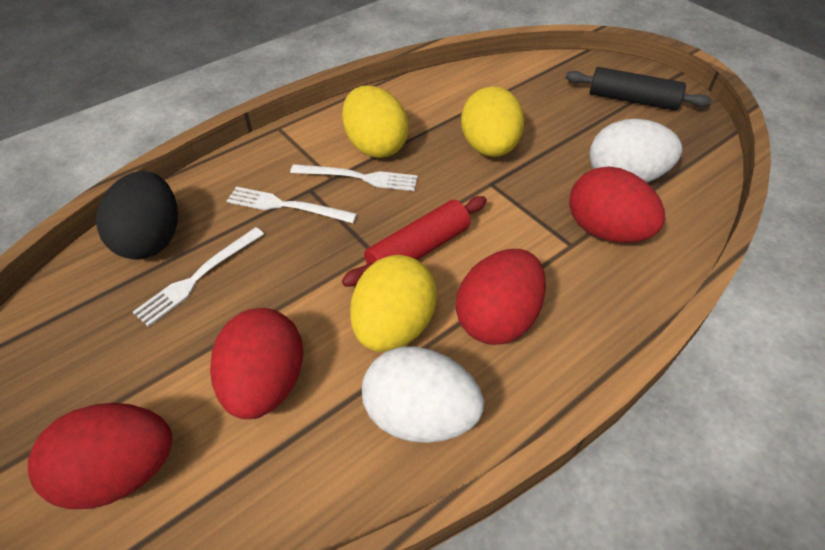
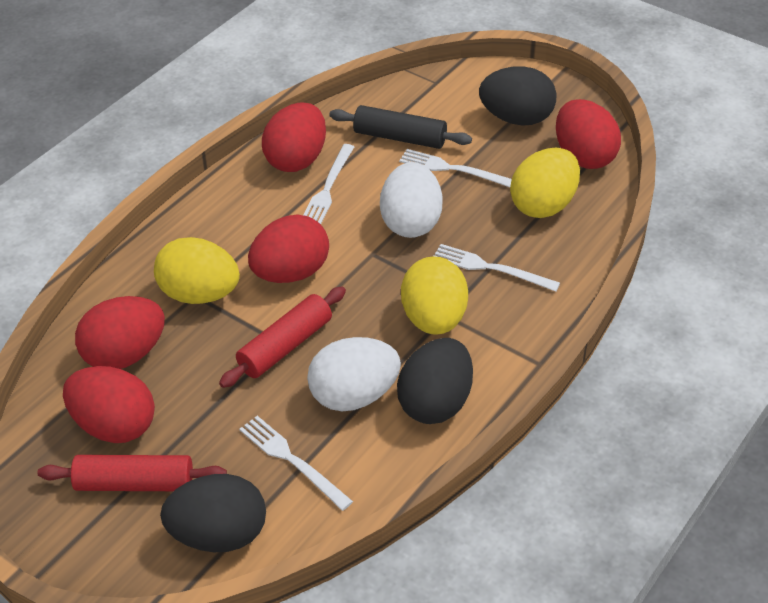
black egg: [96,171,178,260] = 1 -> [160,474,266,552] [397,338,473,424] [479,66,557,126] = 3
red egg: [28,403,172,509] [210,308,304,419] [456,249,546,345] [569,167,665,243] = 4 -> [63,366,155,443] [75,296,165,369] [248,215,329,283] [262,102,326,172] [556,99,621,169] = 5
red rolling pin: [342,196,487,287] = 1 -> [38,455,227,491] [219,286,346,388] = 2
white fork: [133,227,264,327] [227,187,357,223] [290,164,418,191] = 3 -> [239,416,353,511] [304,144,354,224] [399,149,512,187] [434,244,560,291] = 4

